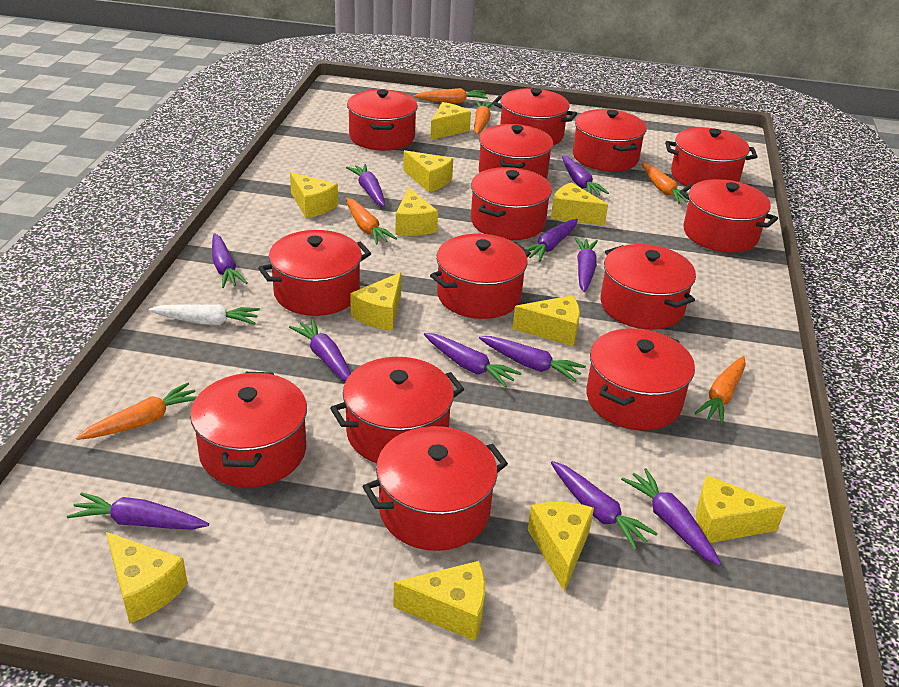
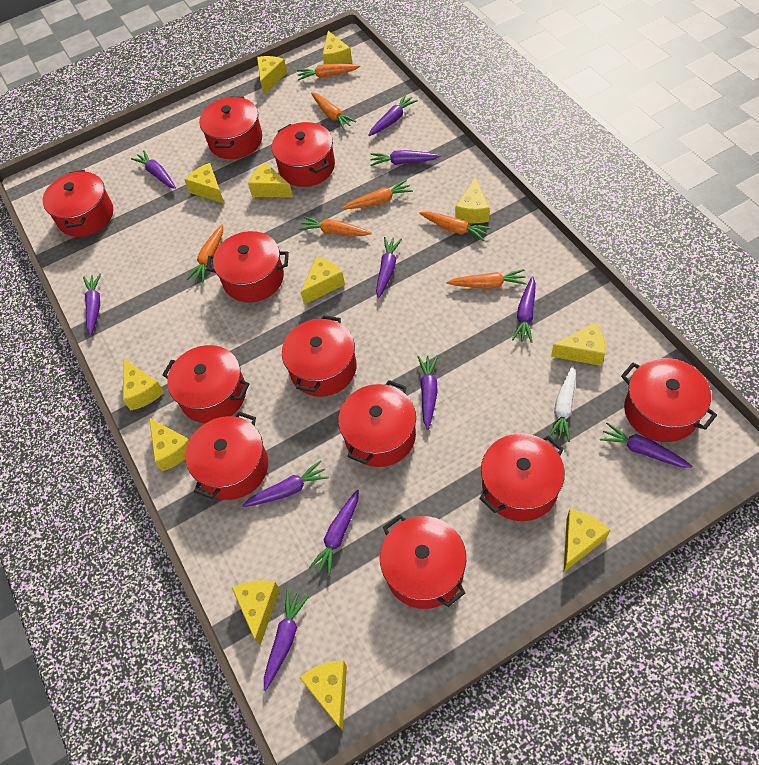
orange carrot: [76,383,197,440] [346,198,397,244] [413,88,488,103] [474,101,493,135] [642,163,688,204] [695,356,746,424] = 6 -> [187,224,223,283] [297,64,361,81] [299,217,372,236] [311,92,357,130] [342,180,413,209] [419,211,491,241] [447,269,527,289] = 7
red pot: [190,372,307,487] [258,230,371,316] [330,357,464,463] [347,89,418,151] [362,426,508,551] [430,234,531,319] [471,167,552,240] [479,124,553,179] [492,88,577,145] [573,109,647,172] [586,328,695,430] [600,244,696,330] [665,127,758,186] [679,179,778,253] = 14 -> [43,170,113,237] [162,345,250,423] [185,412,268,500] [199,97,262,159] [206,231,289,303] [272,122,335,187] [282,315,357,397] [338,380,416,467] [380,514,466,609] [479,433,565,521] [621,358,717,442] = 11
yellow cheese: [106,532,188,624] [290,172,338,218] [350,272,401,331] [393,561,485,641] [395,187,438,236] [403,150,453,192] [430,102,471,140] [512,295,580,346] [528,502,594,592] [551,182,608,225] [696,475,786,543] = 11 -> [123,359,164,410] [149,418,189,471] [185,163,225,204] [232,580,280,645] [248,162,293,198] [257,56,287,95] [299,660,347,731] [301,257,345,304] [322,31,352,64] [455,177,490,223] [551,323,606,366] [564,509,610,572] = 12

